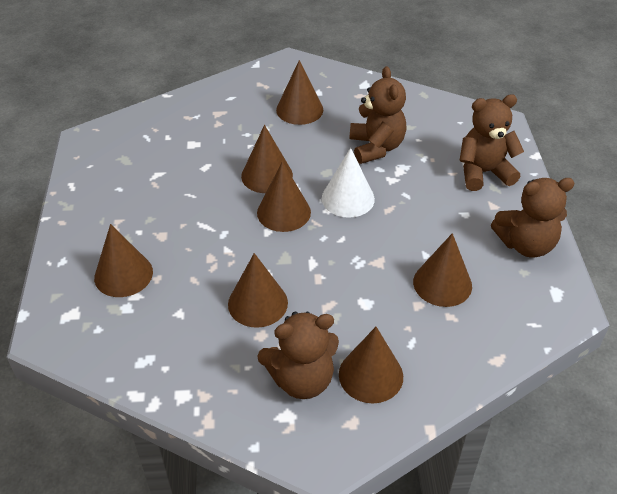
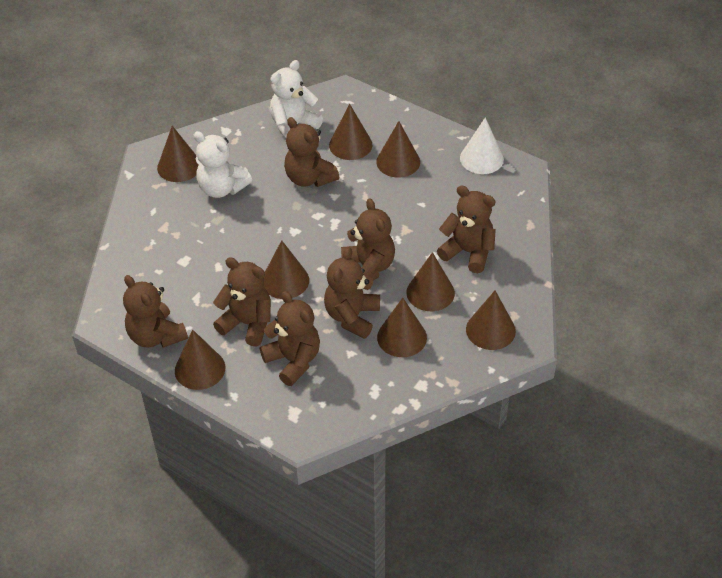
brown cone: [94,224,153,297] [228,253,288,328] [241,125,293,193] [257,161,311,232] [276,60,323,125] [339,327,403,403] [413,233,472,307] = 7 -> [157,126,199,182] [175,330,225,390] [263,240,309,299] [329,104,372,160] [376,121,420,178] [377,298,427,357] [406,252,455,311] [466,291,516,350] = 8
brown teddy bear: [257,312,339,399] [350,66,407,164] [459,94,524,191] [491,178,575,258] = 4 -> [123,275,188,348] [213,257,271,347] [260,291,320,386] [284,117,339,187] [324,247,380,339] [341,198,395,280] [437,186,496,273] = 7
white teddy bear: none = 0 -> [194,131,252,198] [270,60,323,138] = 2

